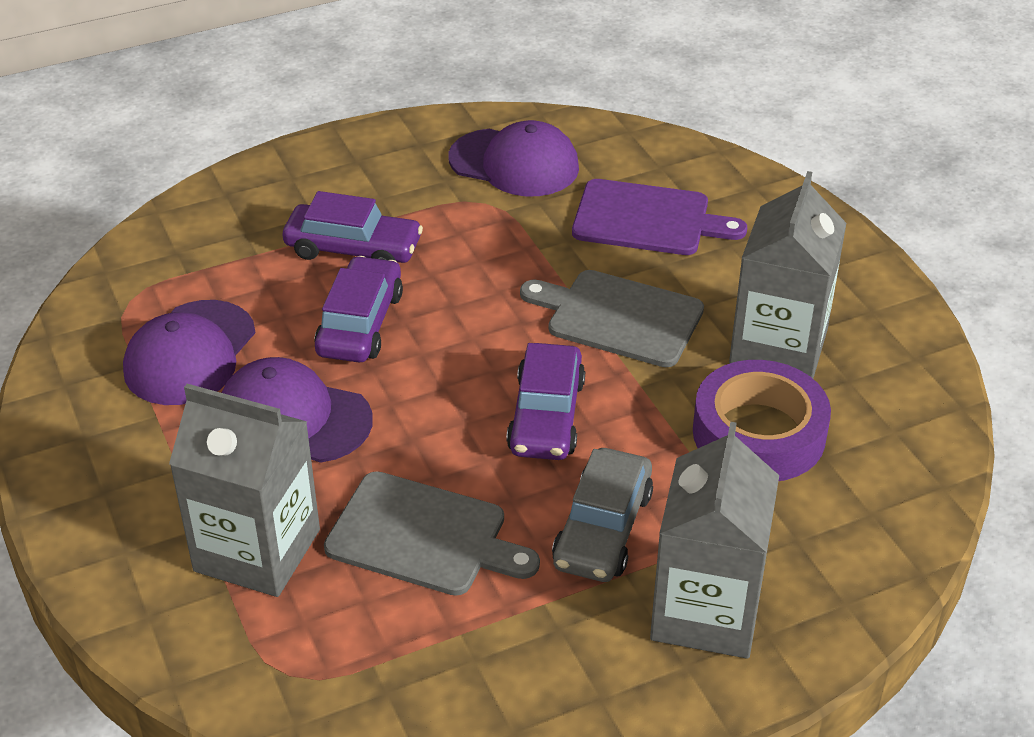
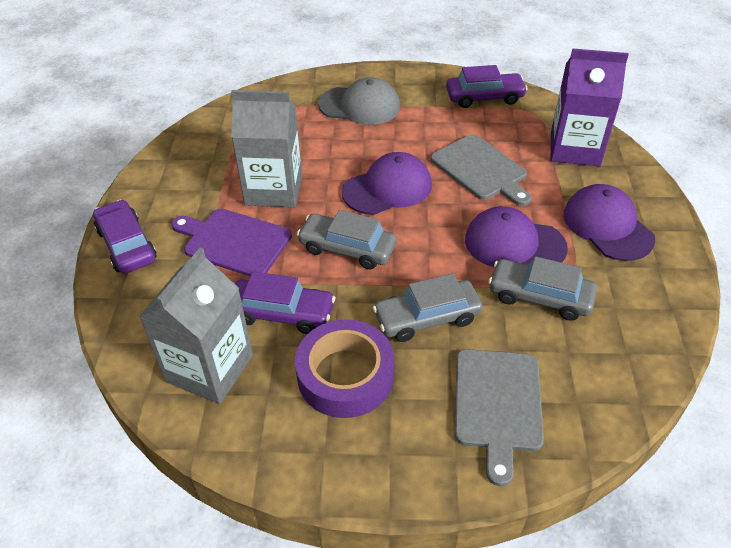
grey cap: none = 0 -> [318,77,400,125] = 1
grey car: [552,448,653,582] = 1 -> [297,210,397,269] [373,273,483,342] [488,256,597,321] = 3
grey carton: [169,384,320,597] [650,422,779,659] [729,171,847,378] = 3 -> [139,248,253,404] [231,90,302,207] = 2
purple carton: none = 0 -> [551,48,629,166] = 1

